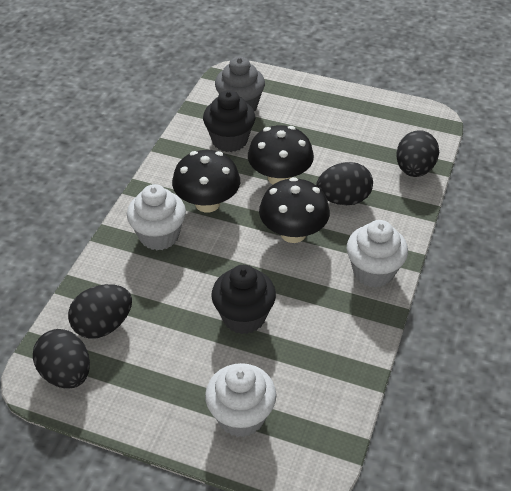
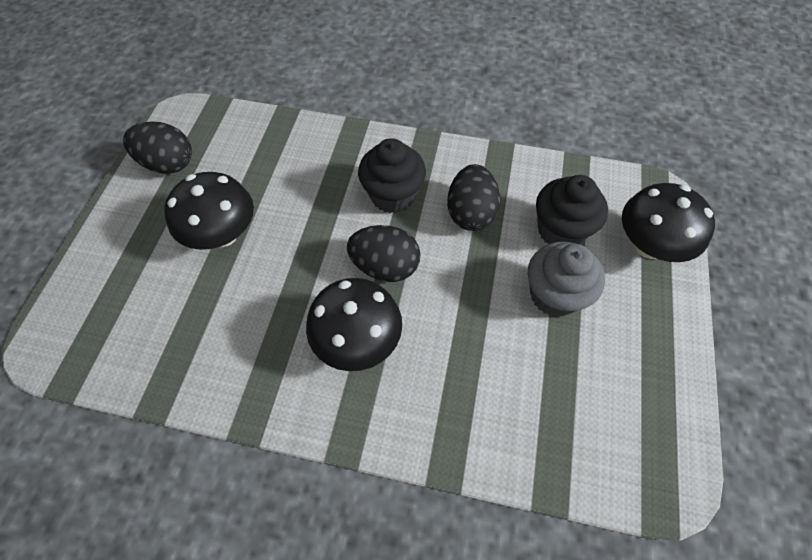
black egg: [33,329,90,389] [68,284,132,339] [316,162,373,205] [397,130,439,177] = 4 -> [123,121,192,174] [347,225,420,282] [447,164,500,231] = 3
white cupcake: [127,184,186,250] [205,363,276,437] [347,220,408,288] = 3 -> none = 0

